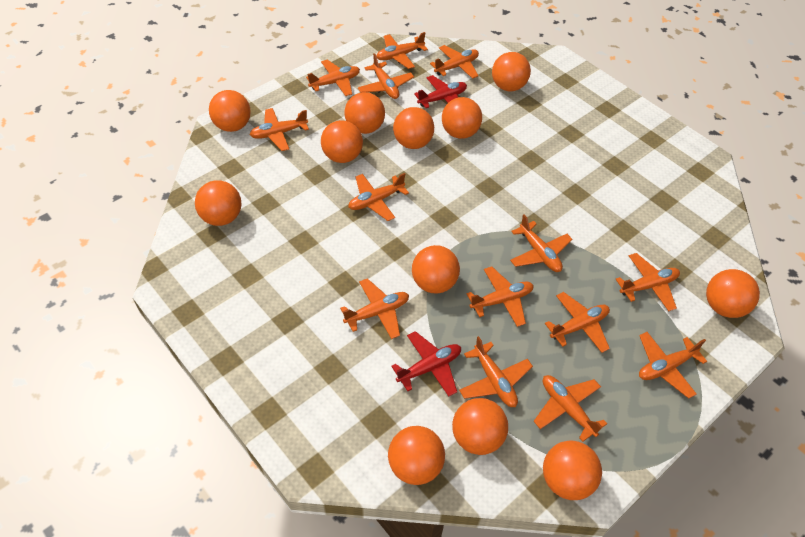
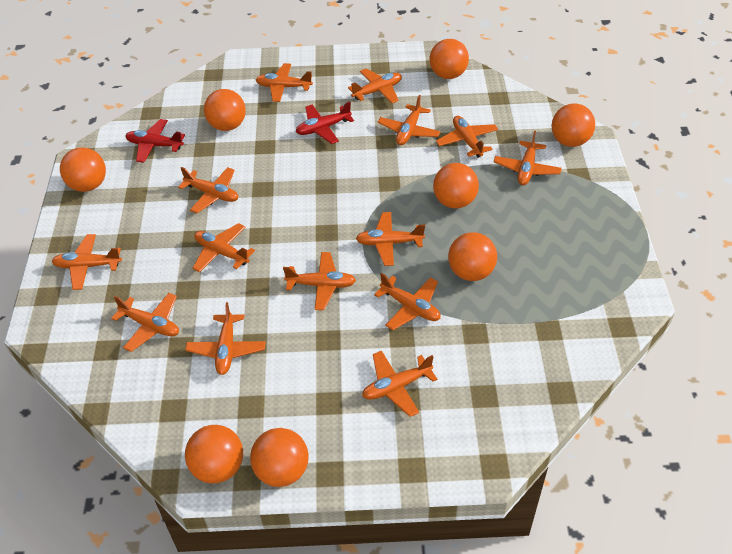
orange ball: [195,180,241,226] [209,90,251,132] [321,120,363,163] [344,92,385,134] [388,426,445,485] [393,107,434,149] [412,245,460,294] [442,97,482,139] [452,398,508,455] [492,52,531,91] [543,440,602,500] [706,269,760,318] = 12 -> [60,147,106,192] [185,425,243,483] [204,89,246,131] [250,428,309,487] [430,39,469,79] [433,163,479,209] [448,232,497,281] [552,103,595,147] = 8

